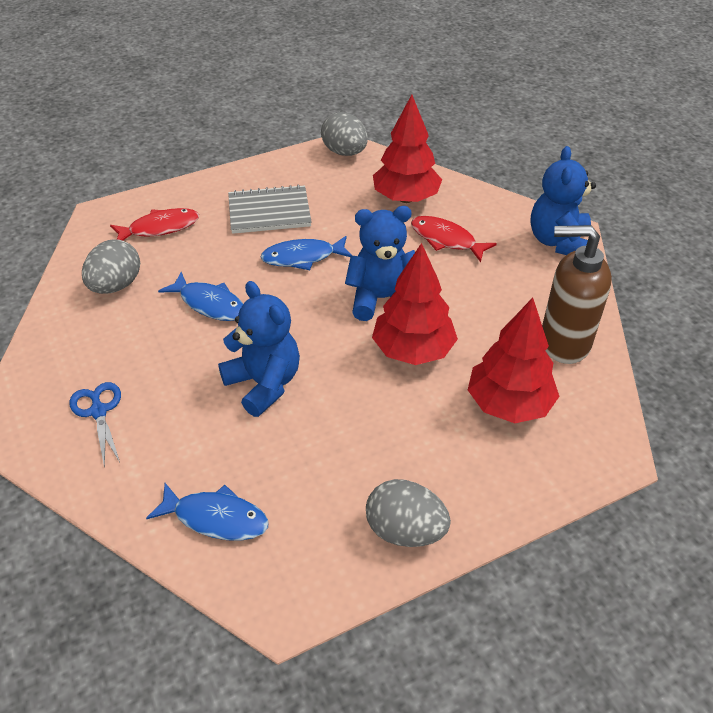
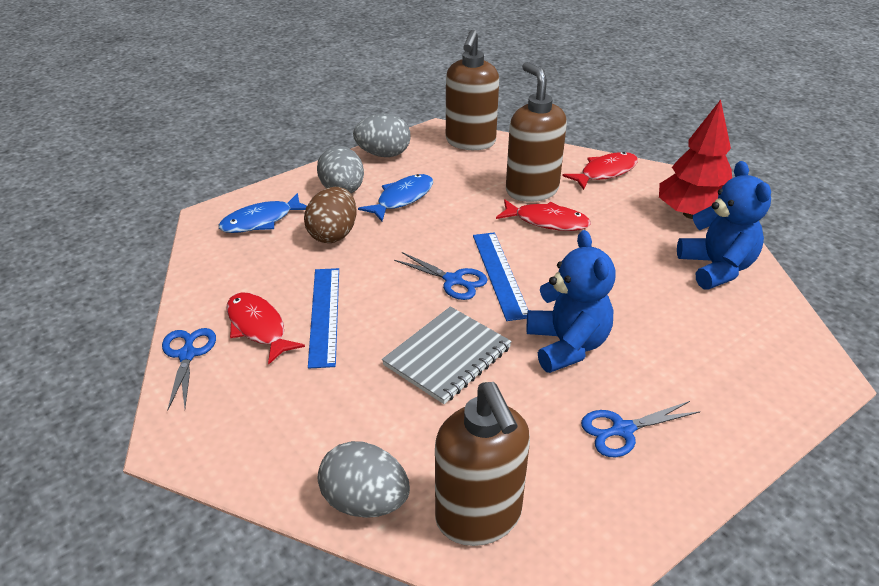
blue fish: [146,483,269,541] [158,272,243,321] [260,236,352,270] = 3 -> [218,193,307,233] [358,174,433,221] = 2
blue ruler: none = 0 -> [308,268,339,369] [473,232,528,321] = 2
blue scissors: [69,382,121,468] = 1 -> [162,328,216,411] [394,252,488,300] [581,401,700,457] = 3
blue teddy bear: [218,281,300,417] [345,206,415,321] [530,146,596,255] = 3 -> [527,230,616,373] [677,161,771,289] = 2
brown egg: none = 0 -> [304,187,356,243] = 1
brown soap dispenser: [542,225,612,364] = 1 -> [435,382,530,546] [446,30,499,150] [506,62,567,202] = 3
red fish: [110,208,199,240] [411,216,497,262] = 2 -> [227,292,305,365] [496,199,591,231] [562,152,638,190] = 3
red tree: [372,243,458,365] [373,95,442,203] [468,298,560,423] = 3 -> [659,100,732,219] = 1

